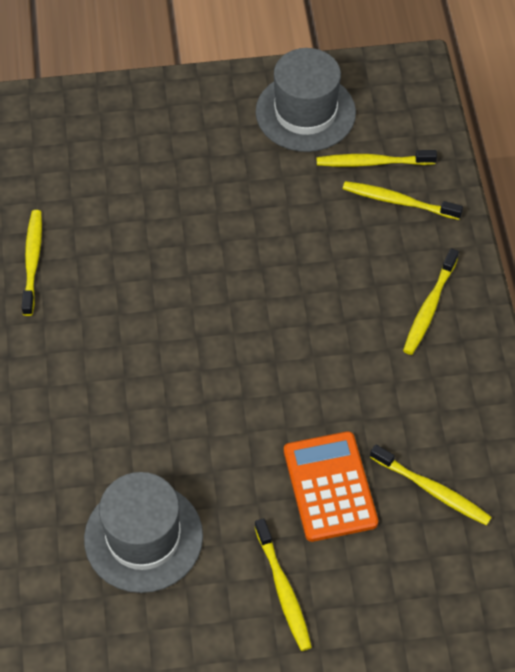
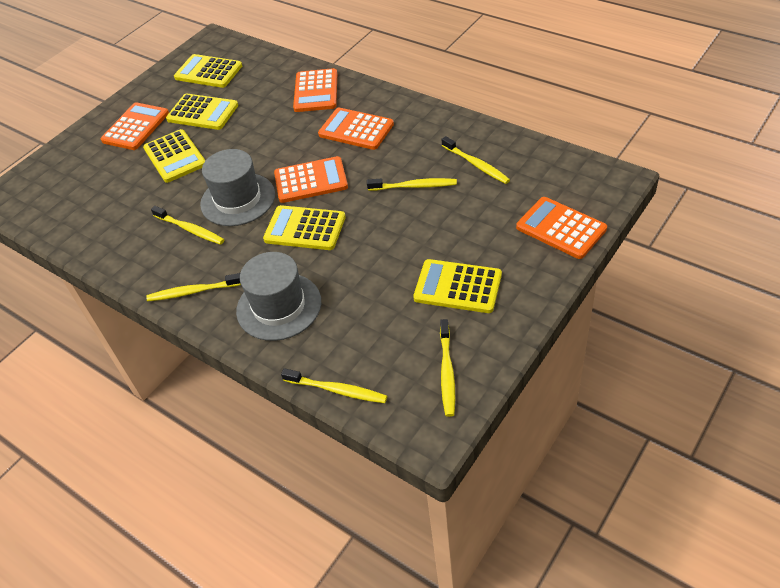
orange calculator: [284,431,378,542] = 1 -> [101,102,169,150] [274,156,348,203] [293,68,337,112] [318,108,394,150] [516,197,607,259] = 5
yellow calculator: none = 0 -> [143,129,205,183] [166,93,238,130] [174,54,242,88] [263,205,346,250] [413,259,502,313] = 5

